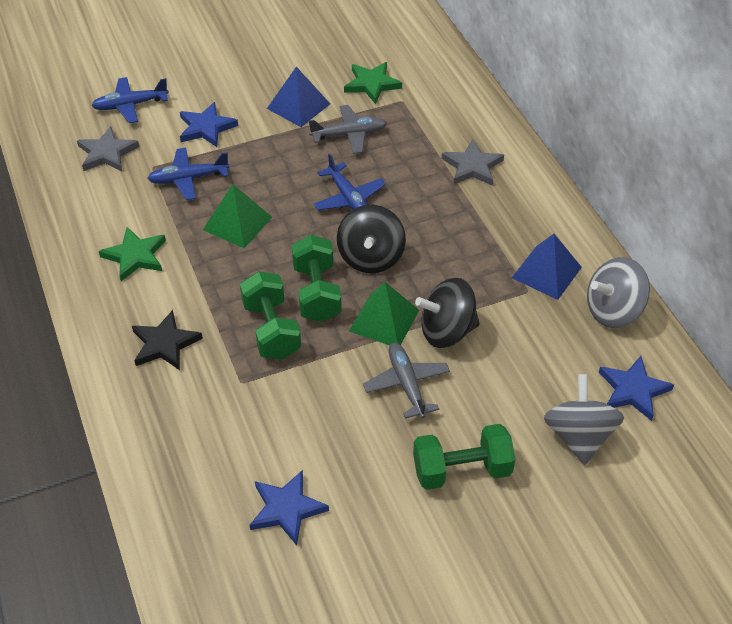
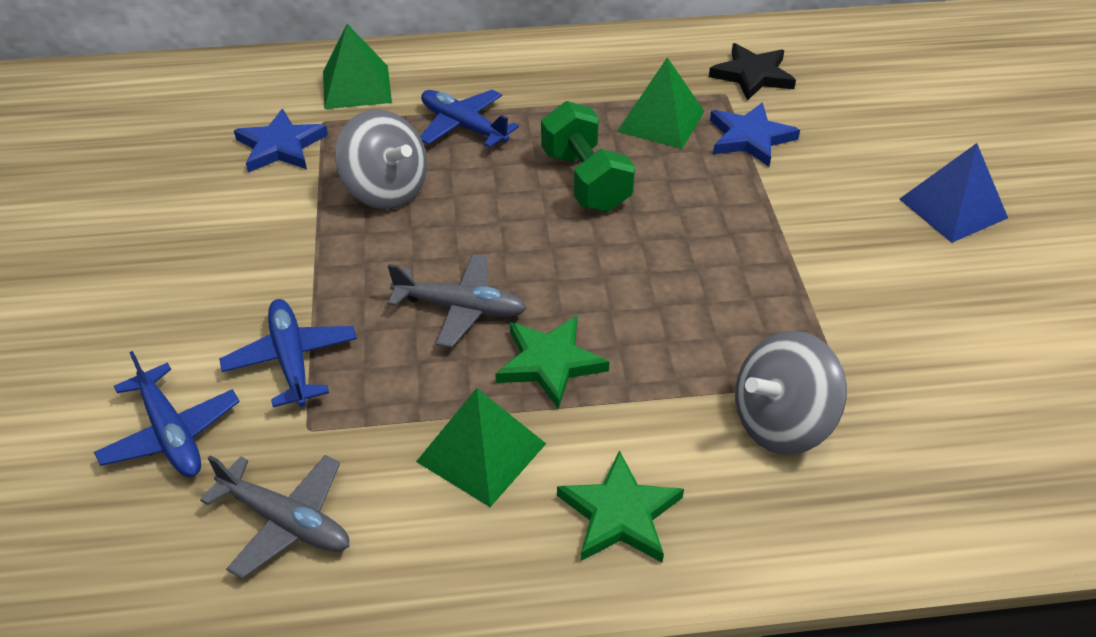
black spinning top: [337,205,406,273] [415,278,479,348] = 2 -> none = 0
blue pyramid: [267,67,330,127] [512,234,582,300] = 2 -> [900,143,1008,243] = 1
blue star: [180,102,238,147] [250,470,329,546] [599,356,674,421] = 3 -> [234,109,328,172] [710,102,800,167] = 2
green dumbbell: [240,271,301,360] [292,235,342,322] [413,424,515,490] = 3 -> [541,101,635,212] = 1
green pyramid: [203,184,272,248] [349,282,419,345] = 2 -> [323,24,392,109] [416,388,546,507] [617,57,705,149] = 3
grey star: [77,126,139,171] [441,139,504,186] = 2 -> none = 0

